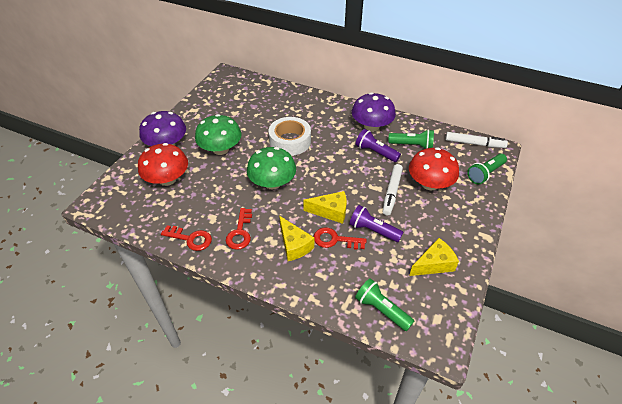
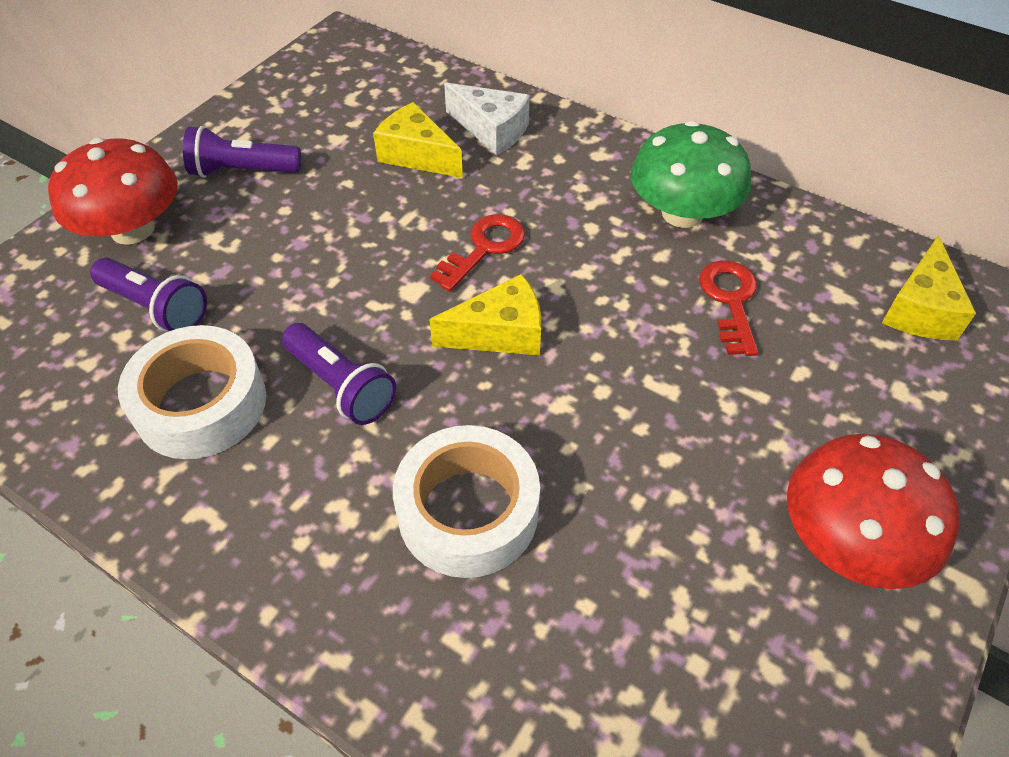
green flashlight: [355,278,414,331] [388,129,434,149] [467,154,507,184] = 3 -> none = 0
green mushroom: [195,114,242,155] [247,147,296,189] = 2 -> [631,120,751,228] = 1
purple flashlight: [349,205,403,242] [355,129,401,162] = 2 -> [90,258,207,331] [183,126,301,178] [282,323,397,425] = 3
purple mushroom: [139,111,186,146] [352,92,396,132] = 2 -> none = 0
red key: [161,225,212,251] [226,208,252,250] [313,227,367,250] = 3 -> [430,214,525,291] [699,260,758,356] = 2
white cheese: none = 0 -> [444,82,530,155] = 1
white marker: [382,164,403,216] [445,132,508,148] = 2 -> none = 0
white tape: [269,117,311,156] = 1 -> [118,325,266,459] [393,425,540,578] = 2

